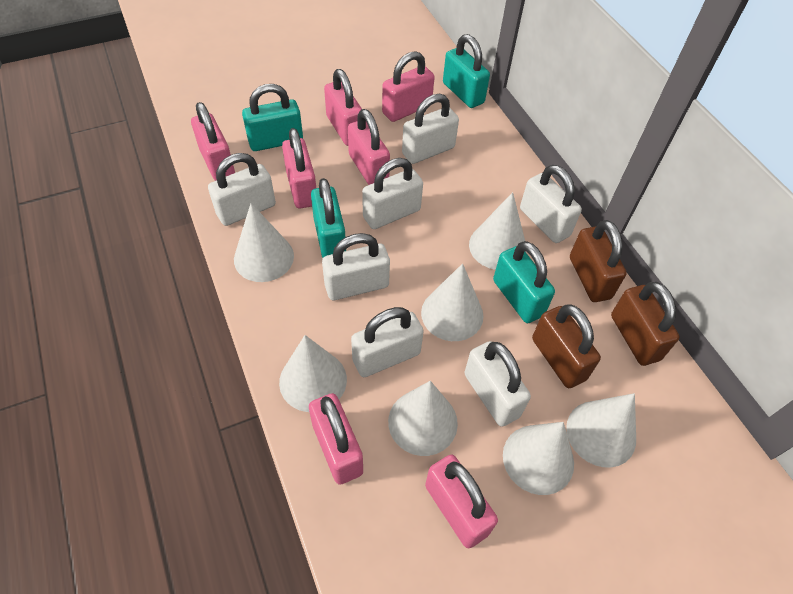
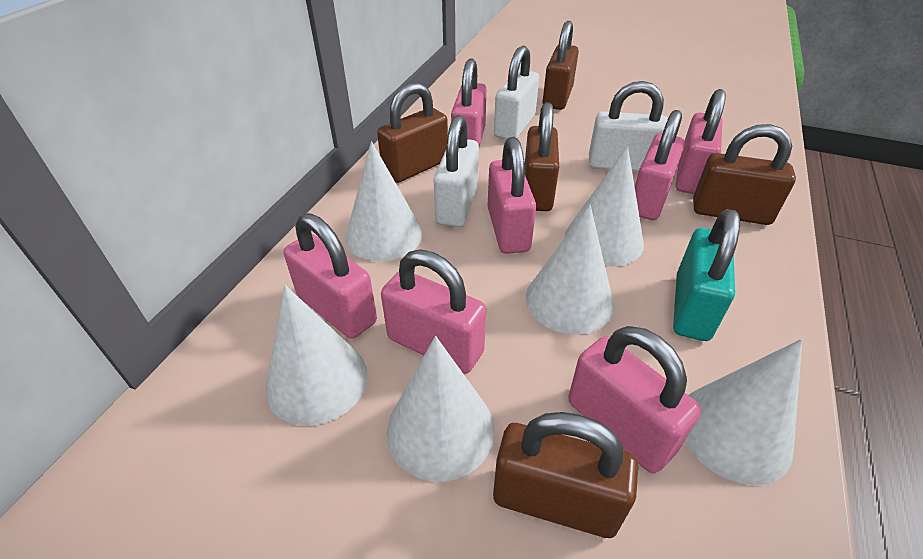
brown padlock: [532,304,601,388] [570,220,627,302] [611,282,680,366] = 3 -> [377,82,448,183] [493,412,638,538] [525,102,559,211] [543,21,579,110] [693,124,796,225] = 5
turquoise padlock: [242,84,303,151] [311,178,346,257] [443,34,490,108] [493,241,555,323] = 4 -> [673,209,740,341] = 1
white cone: [234,203,294,282] [279,335,347,412] [388,381,458,456] [421,263,484,341] [469,192,527,270] [503,422,574,495] [566,393,636,468] = 7 -> [266,285,368,426] [345,141,423,261] [386,336,494,482] [526,204,614,335] [565,146,644,267] [684,339,802,485] = 6
white padlock: [208,153,276,226] [322,233,390,300] [351,307,424,377] [362,158,423,229] [402,94,459,164] [465,341,531,427] [520,165,582,243] = 7 -> [434,115,479,227] [494,46,539,140] [589,81,668,172] = 3

